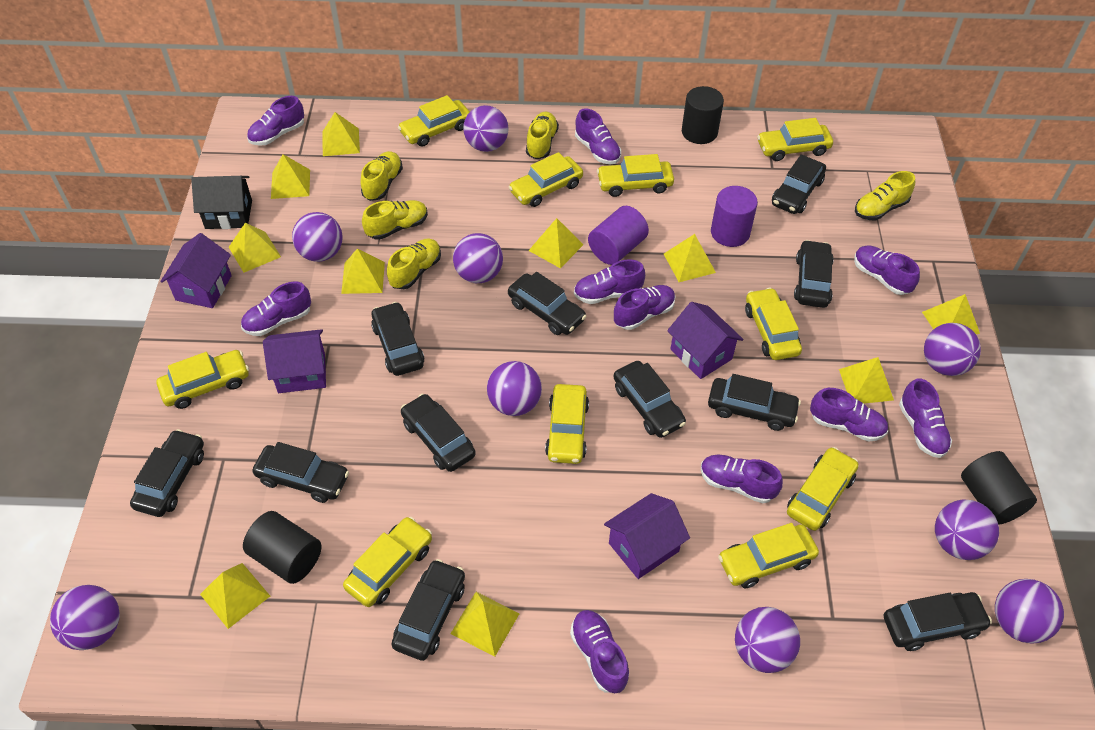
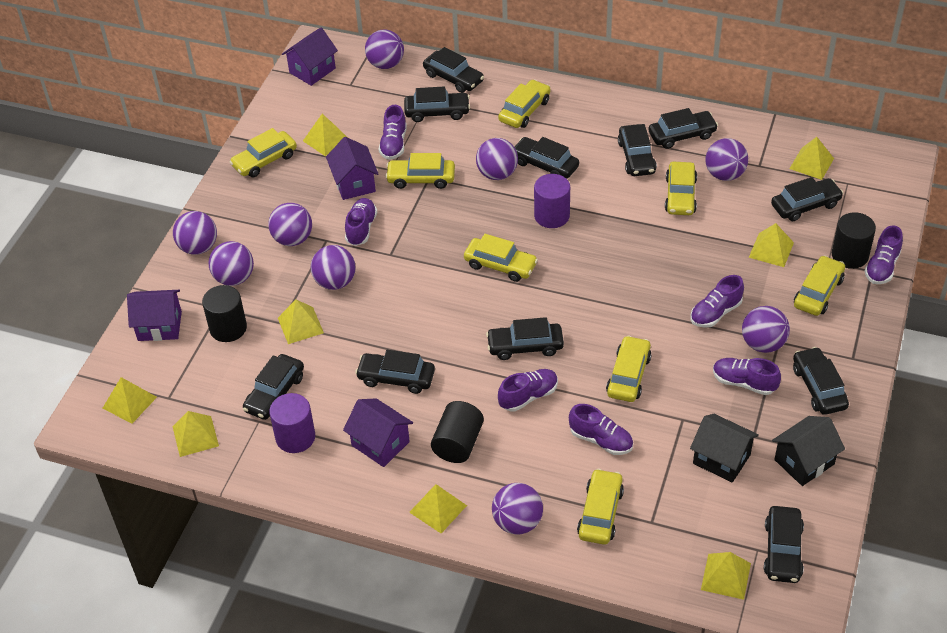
black house: [191,176,252,229] = 1 -> [690,414,759,483] [772,416,845,486] = 2
purple shoe: [241,281,311,336] [247,96,304,146] [570,610,629,693] [574,259,645,304] [575,108,621,164] [614,285,676,330] [701,455,783,503] [810,388,888,442] [854,246,920,295] [899,378,952,458] = 10 -> [345,198,377,246] [379,105,407,160] [498,369,558,412] [569,404,633,455] [691,275,744,328] [713,358,781,395] [864,225,903,284] = 7
yellow car: [157,350,249,409] [343,517,432,607] [398,95,470,147] [508,152,583,207] [545,384,589,464] [597,154,674,197] [718,523,819,588] [745,288,802,360] [757,118,833,161] [787,447,859,531] = 10 -> [230,128,297,177] [385,153,455,189] [464,234,538,282] [498,79,551,128] [577,469,624,545] [606,335,652,402] [665,162,697,215] [794,255,845,316] = 8
yellow pyramid: [200,563,270,629] [229,223,281,272] [271,154,310,199] [322,112,360,156] [341,248,385,294] [450,592,520,657] [528,218,583,268] [664,234,716,282] [839,357,894,404] [922,294,980,334] = 10 -> [103,377,157,424] [173,411,219,457] [278,300,324,344] [303,113,348,156] [409,484,467,533] [701,552,751,600] [749,223,794,267] [789,137,834,180] = 8
yellow shoe: [360,151,403,201] [362,200,428,240] [387,239,441,289] [526,112,559,159] [855,171,915,221] = 5 -> none = 0

